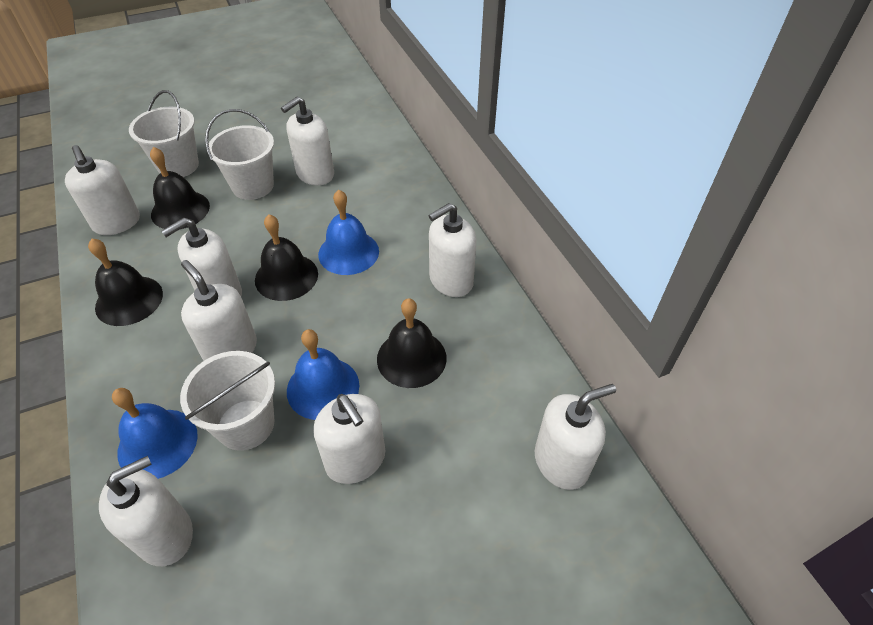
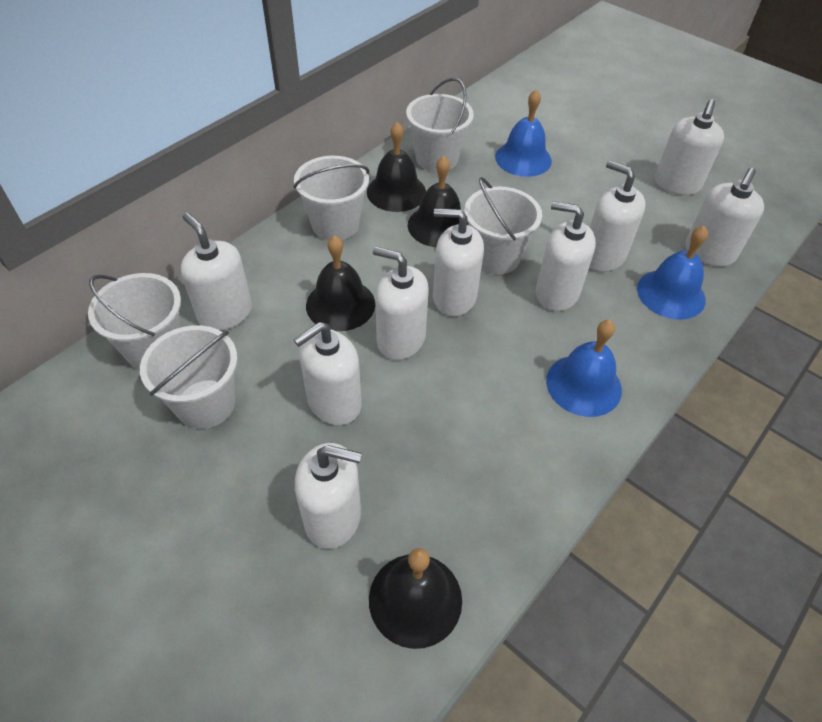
white bucket: [129,90,199,177] [180,351,275,451] [205,109,274,200] = 3 -> [88,273,181,370] [140,325,238,429] [293,156,369,240] [406,78,474,172] [464,177,542,275] = 5
white soap dispenser: [65,145,140,235] [99,456,193,566] [161,218,242,297] [181,260,257,361] [281,96,334,186] [313,394,385,484] [428,203,477,297] [535,384,616,490] = 8 -> [181,213,252,330] [293,322,362,425] [295,443,362,549] [373,246,429,360] [433,208,484,316] [536,201,596,311] [589,160,646,272] [655,99,724,195] [685,168,764,266] = 9

